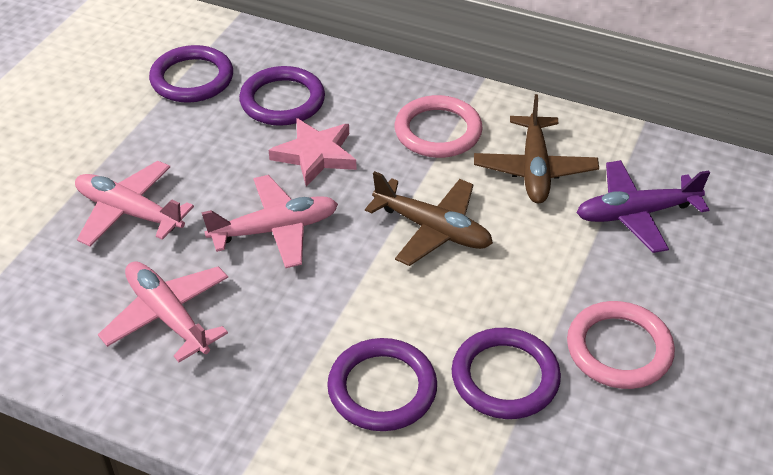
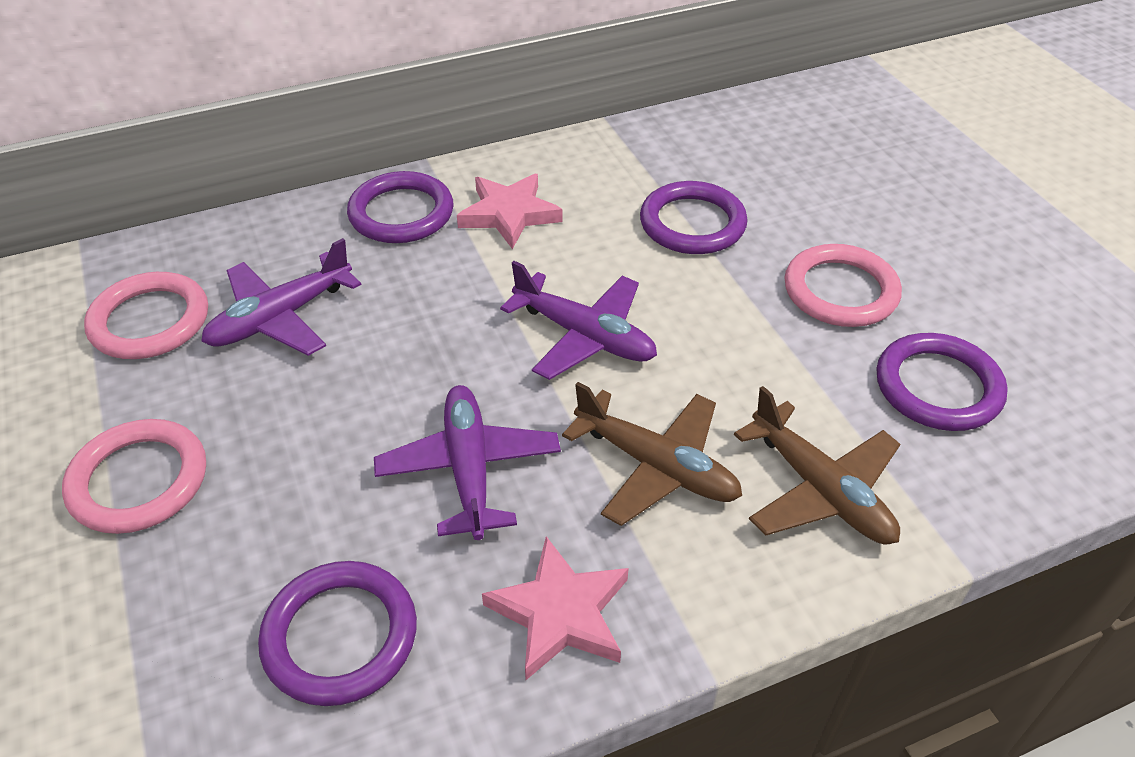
pink plane: [75,161,194,247] [98,261,228,362] [201,175,338,268] = 3 -> none = 0
pink ring: [394,95,483,158] [567,301,675,389] = 2 -> [62,419,206,534] [84,272,208,359] [784,244,902,327] = 3
pink star: [269,118,357,187] = 1 -> [457,174,562,249] [482,536,629,680] = 2
purple plane: [577,160,710,253] = 1 -> [201,238,362,356] [374,385,561,540] [500,261,657,380] = 3

